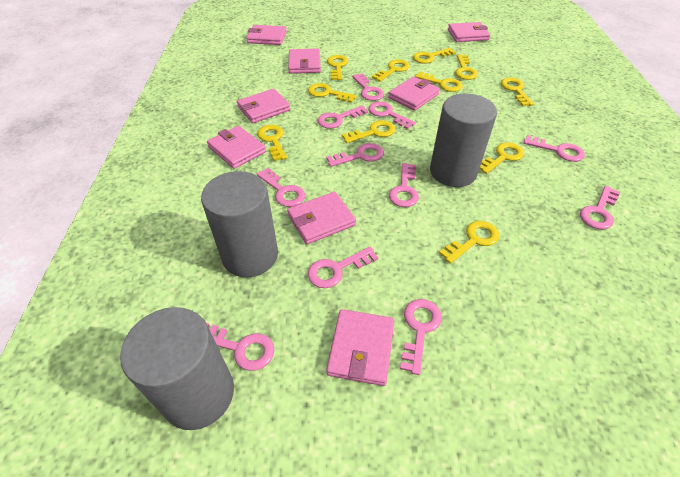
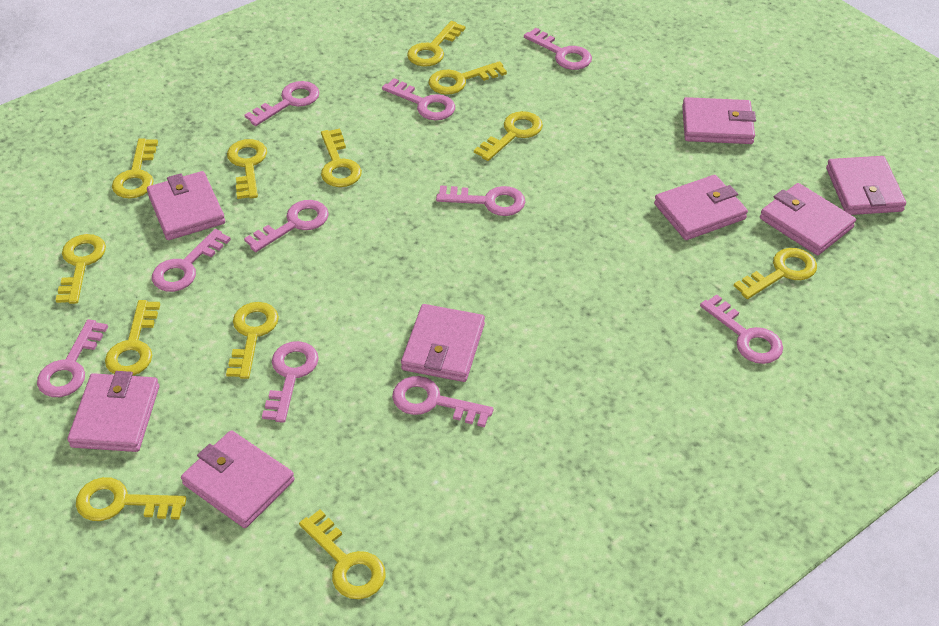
grey cylinder: [120,307,234,430] [201,171,278,277] [430,94,497,187] = 3 -> none = 0
pink key: [206,323,274,371] [257,168,305,207] [308,246,378,288] [318,105,368,129] [326,143,384,167] [352,73,384,101] [368,102,416,129] [389,163,419,207] [400,299,442,375] [524,135,585,162] [580,186,620,229] = 11 -> [37,319,108,397] [152,229,231,292] [244,200,329,252] [245,81,319,126] [262,341,319,423] [382,78,455,120] [392,376,493,427] [436,185,525,216] [524,28,592,70] [700,294,783,364] = 10
yellow key: [257,125,287,161] [308,83,357,103] [327,55,348,80] [342,120,395,143] [372,59,410,82] [413,48,455,64] [415,71,463,92] [439,221,499,264] [455,55,478,80] [480,142,524,174] [501,78,534,106] = 11 -> [56,234,106,304] [76,477,187,521] [105,300,160,376] [112,138,158,198] [226,302,279,379] [227,139,267,199] [299,510,386,599] [321,129,362,187] [407,21,465,66] [429,61,507,95] [474,111,543,161] [734,248,817,299] = 12

